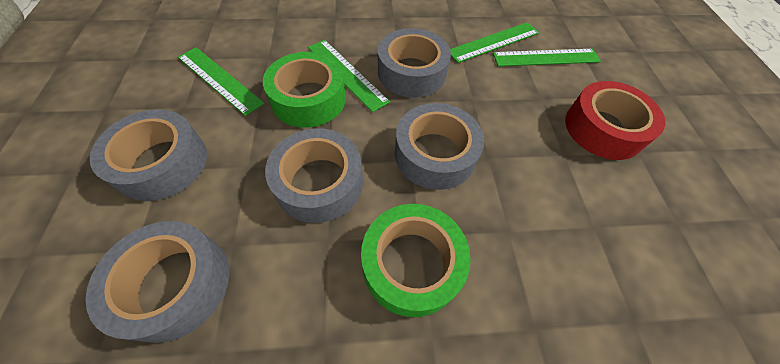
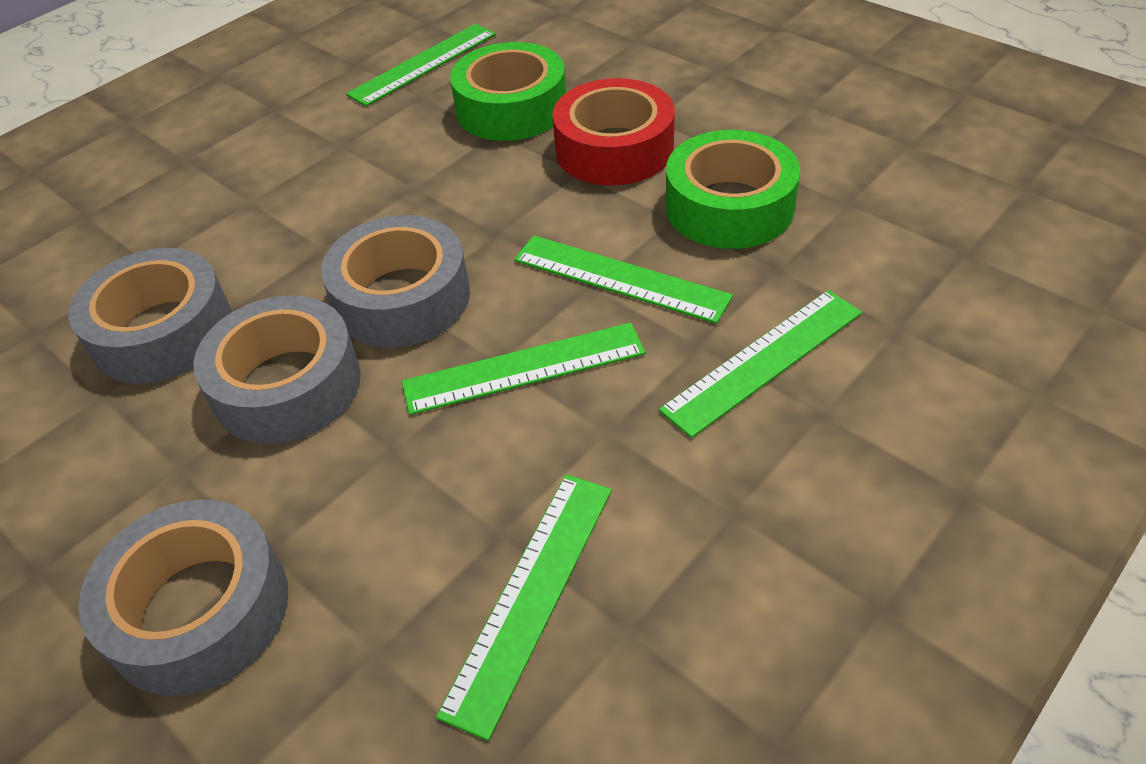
green ruler: [178,47,264,116] [308,40,390,112] [450,22,540,63] [493,49,601,67] = 4 -> [346,24,496,106] [401,323,646,415] [436,474,612,741] [514,235,733,324] [659,290,862,438] = 5
grey tape: [86,221,230,343] [90,109,207,201] [265,128,363,223] [378,28,451,98] [395,103,484,190] = 5 -> [68,248,232,384] [78,499,288,696] [194,295,361,444] [321,215,470,347] = 4

